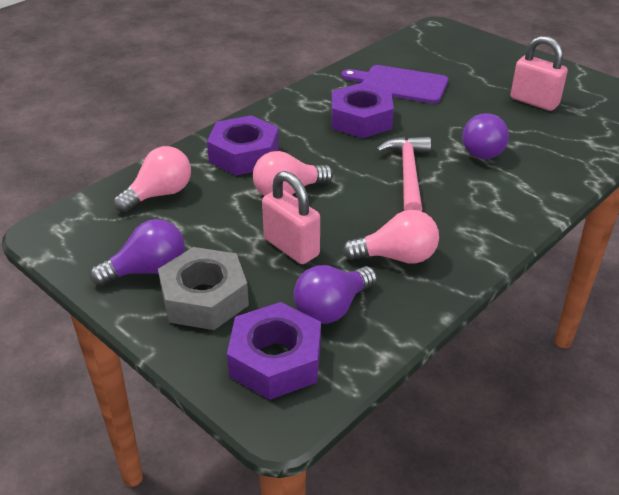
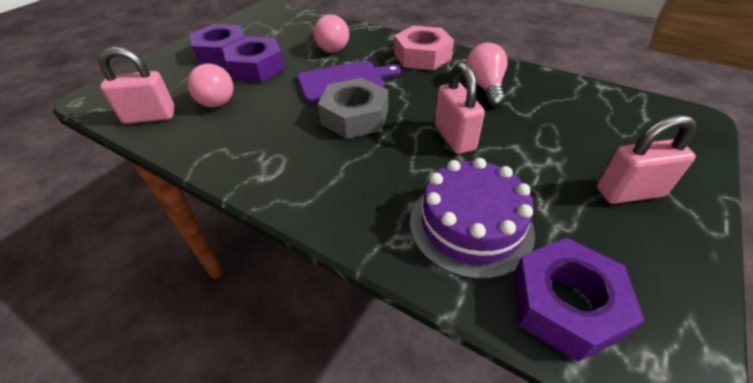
pink hammer: [376,137,431,211] = 1 -> none = 0
pink nut: none = 0 -> [394,26,454,70] = 1
pink padlock: [262,171,320,264] [510,36,568,111] = 2 -> [98,47,176,124] [435,62,485,154] [597,115,696,204] = 3
purple cake: none = 0 -> [410,158,535,279] = 1
purple light bulb: [90,219,185,286] [294,265,377,324] [462,113,509,159] = 3 -> none = 0

